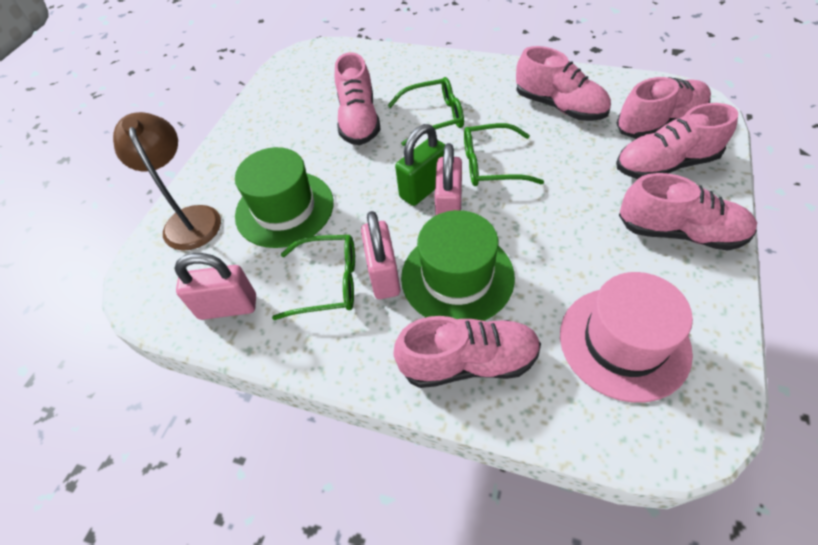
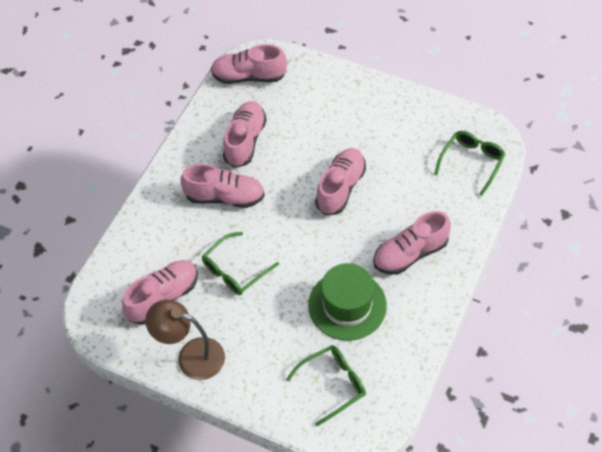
green hat: [235,147,334,248] [401,210,515,321] = 2 -> [308,263,387,341] = 1
green padlock: [395,124,445,206] = 1 -> none = 0
pink hat: [560,272,693,403] = 1 -> none = 0
pink padlock: [174,253,256,320] [361,211,401,299] [435,143,462,215] = 3 -> none = 0

